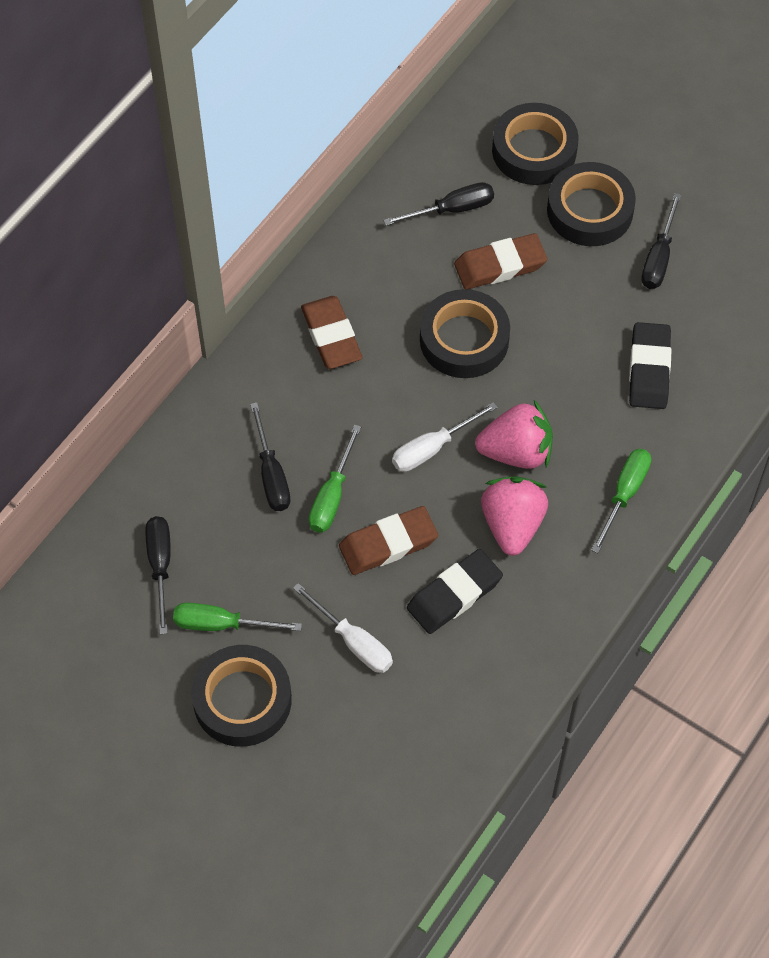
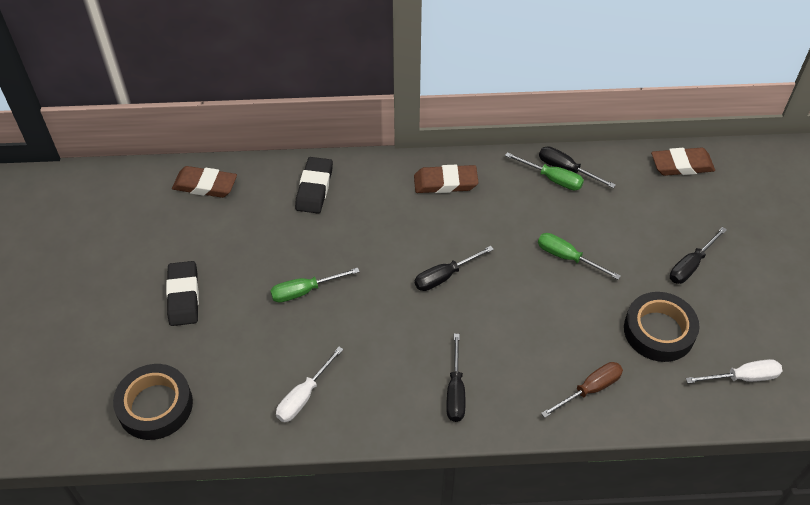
black tape: [191,645,292,747] [420,289,510,378] [492,103,579,185] [547,162,636,246] = 4 -> [113,364,193,440] [624,292,699,362] = 2
brown screwdriver: none = 0 -> [541,362,623,418] = 1
pink strawberry: [475,400,553,469] [481,476,548,556] = 2 -> none = 0

